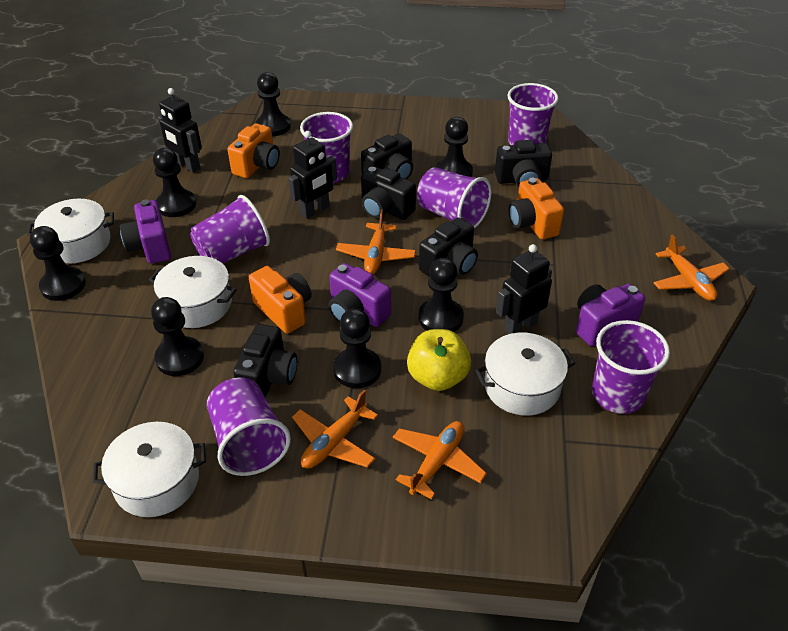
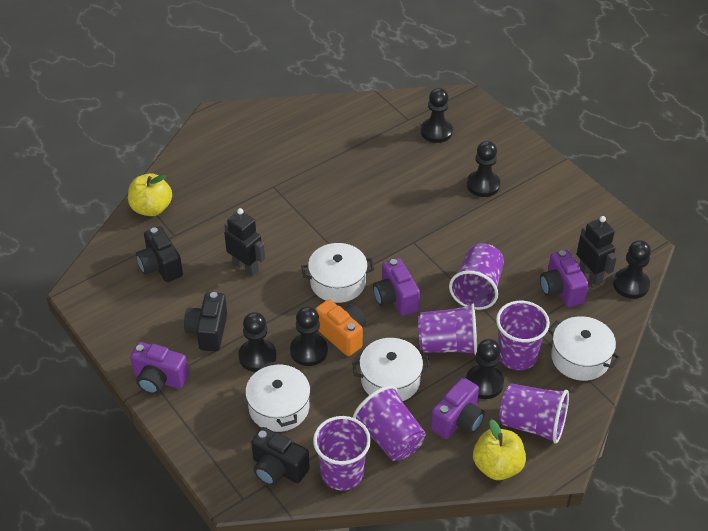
black camera: [233,324,297,398] [361,134,413,180] [361,166,416,220] [419,218,478,276] [495,140,552,187] = 5 -> [136,227,183,282] [184,292,227,351] [251,427,310,486] = 3
black pawn: [30,226,86,301] [151,297,204,376] [153,148,196,217] [256,72,291,136] [333,308,381,388] [418,258,464,332] [436,117,473,177] = 7 -> [239,312,277,372] [290,306,328,366] [421,88,453,143] [466,339,504,399] [467,141,500,197] [613,240,651,299] = 6
black robot: [158,88,202,173] [288,131,337,219] [496,244,552,334] = 3 -> [224,208,265,276] [577,216,617,285] = 2
orange camera: [227,123,280,178] [249,266,312,334] [508,178,564,239] = 3 -> [315,299,366,356] = 1
orange plane: [292,390,378,469] [336,209,416,275] [393,421,487,500] [654,234,729,301] = 4 -> none = 0
purple camera: [120,200,171,264] [329,263,391,327] [576,284,645,346] = 3 -> [130,342,189,394] [373,258,420,316] [430,377,485,439] [540,250,589,307] = 4
yellow apple: [407,329,471,391] = 1 -> [128,173,172,216] [473,419,526,480] = 2

